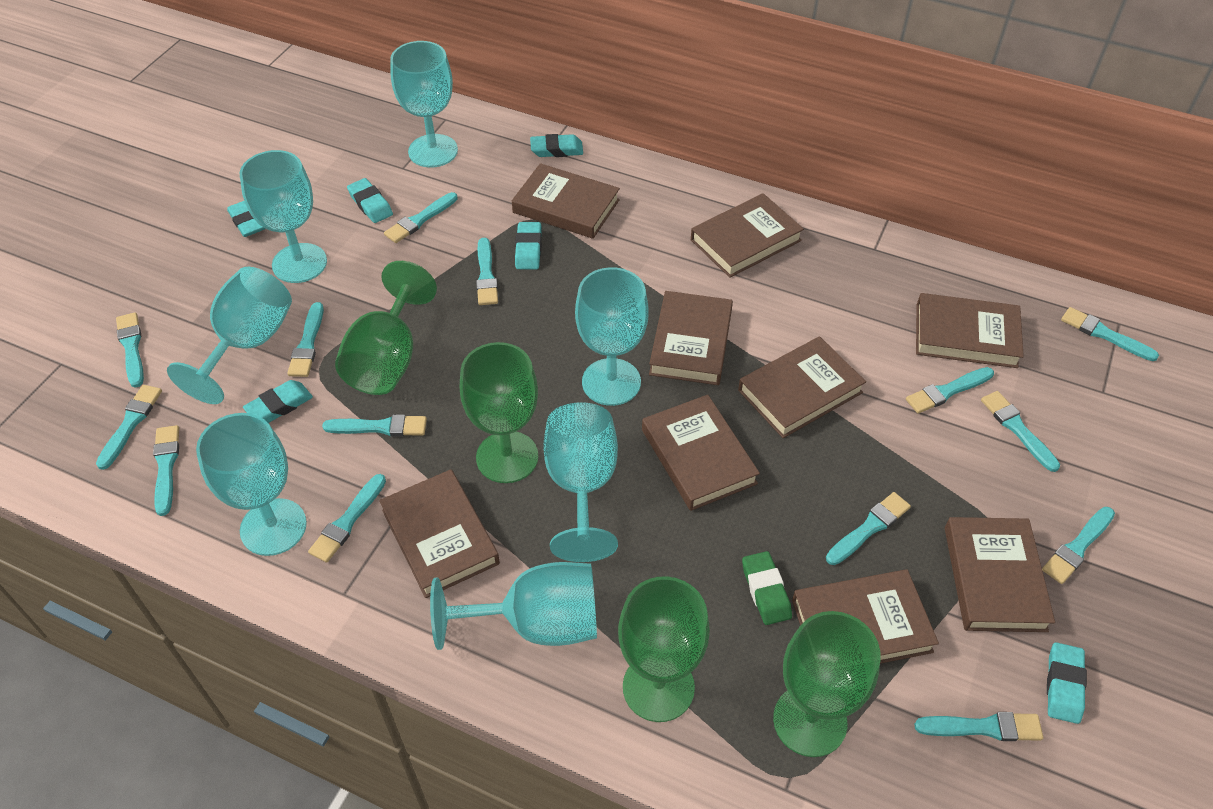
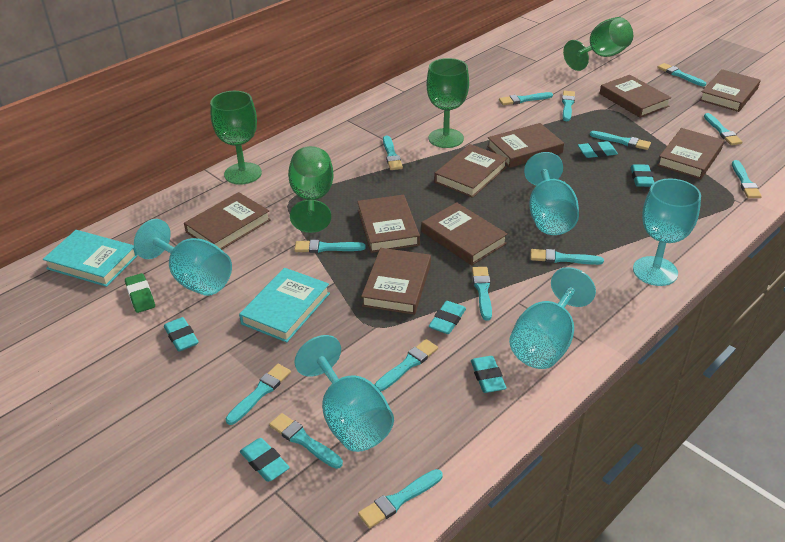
turquoise book: none = 0 -> [43,230,138,287] [239,268,330,342] = 2
turquoise goblet: [167,267,292,404] [196,413,307,556] [240,150,327,283] [390,41,458,167] [430,562,597,650] [544,402,618,562] [575,267,649,406] = 7 -> [134,219,232,296] [294,335,394,452] [509,267,596,369] [524,152,579,235] [633,178,701,286] = 5

